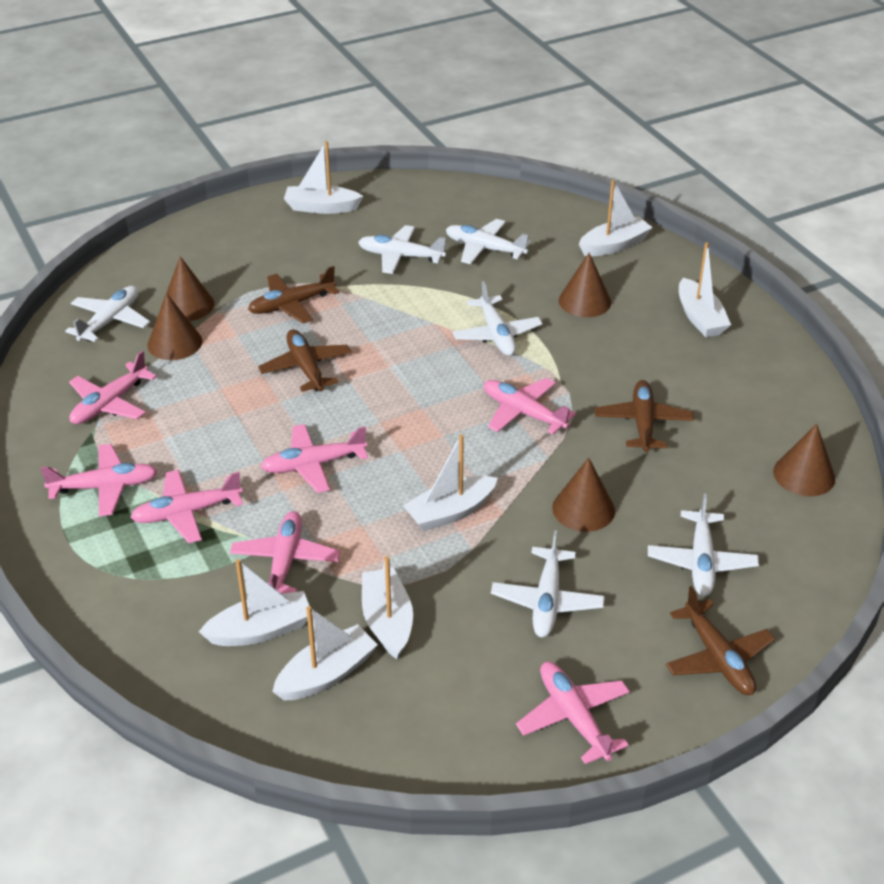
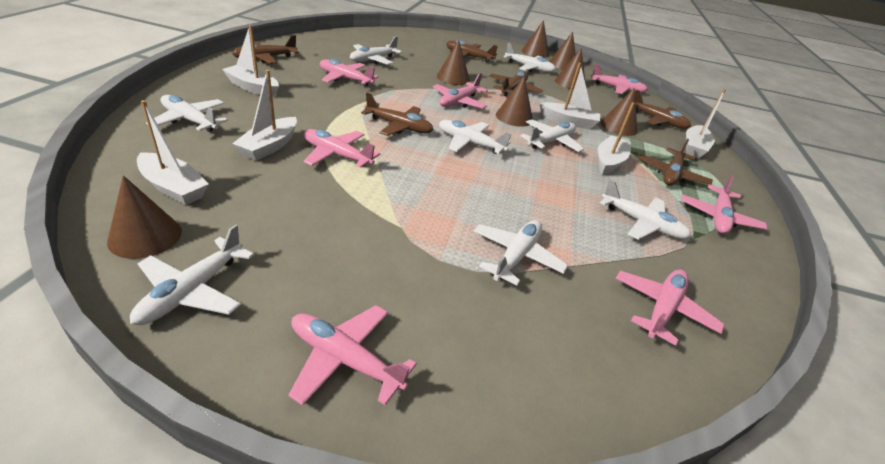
brown cone: [147,293,202,360] [161,256,214,321] [552,458,615,532] [559,253,611,317] [773,424,835,496] = 5 -> [107,175,182,259] [437,40,470,85] [496,76,533,127] [522,20,549,58] [549,32,576,70] [555,48,586,90] [600,87,637,136] = 7
brown plane: [248,266,339,323] [258,329,351,392] [595,380,694,452] [666,586,775,695] = 4 -> [232,35,299,64] [361,93,434,136] [446,40,498,62] [489,71,543,96] [635,90,691,129] [638,139,713,186] = 6
white boat: [199,559,309,646] [272,606,378,700] [284,141,363,214] [362,556,413,659] [403,434,498,531] [579,180,653,256] [679,242,731,337] = 7 -> [137,100,209,205] [222,25,279,97] [232,70,297,161] [539,63,600,129] [598,102,635,175] [686,89,726,159] = 6
white plane: [65,286,150,342] [358,225,446,274] [446,219,531,264] [452,281,543,356] [491,530,605,638] [648,493,759,596] = 6 -> [130,224,254,325] [146,95,228,132] [350,36,402,65] [439,120,511,154] [474,220,568,286] [503,42,556,72] [521,119,584,152] [600,179,691,240] = 8

